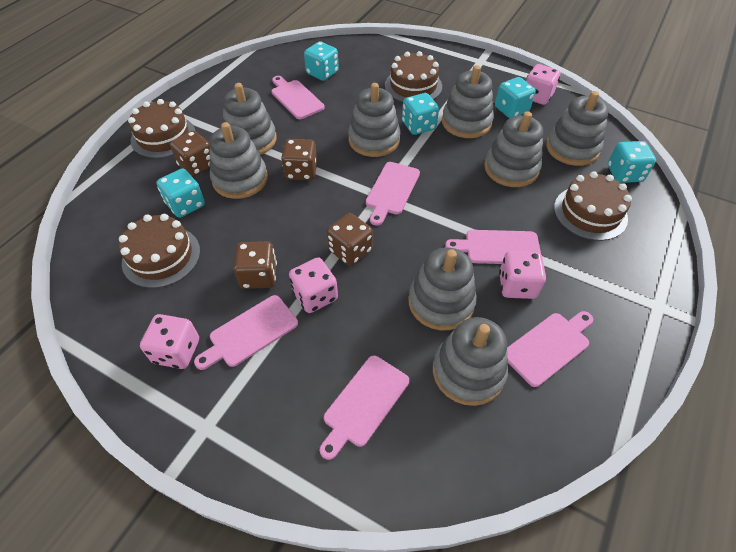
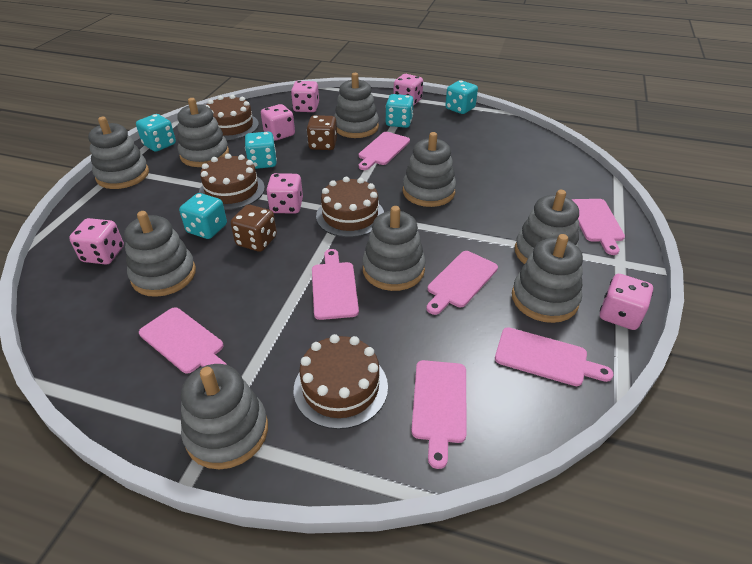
brown dice: [170,130,210,177] [233,241,277,289] [281,139,317,180] [327,213,373,266] = 4 -> [231,205,277,252] [307,115,337,150] = 2
grey stacking toy: [209,122,268,199] [223,83,277,155] [348,83,401,157] [408,247,477,330] [433,317,508,406] [442,65,494,138] [484,111,543,187] [546,91,609,166] = 8 -> [88,117,149,189] [124,211,196,297] [177,98,229,167] [181,364,268,470] [334,73,379,138] [362,206,426,291] [403,132,456,207] [512,234,583,323] [515,190,579,264] = 9
pink cutting board: [194,295,298,370] [272,76,325,119] [320,355,409,460] [366,162,420,226] [445,230,541,264] [507,311,593,387] = 6 -> [139,307,227,374] [312,249,359,320] [359,132,410,170] [411,360,467,469] [427,251,498,315] [495,327,614,386] [572,199,625,255] = 7
pink dice: [140,314,199,369] [289,258,338,313] [499,251,546,299] [526,64,560,105] = 4 -> [69,218,124,264] [261,104,295,141] [266,173,303,214] [291,81,319,112] [393,74,423,106] [600,274,653,330] = 6

